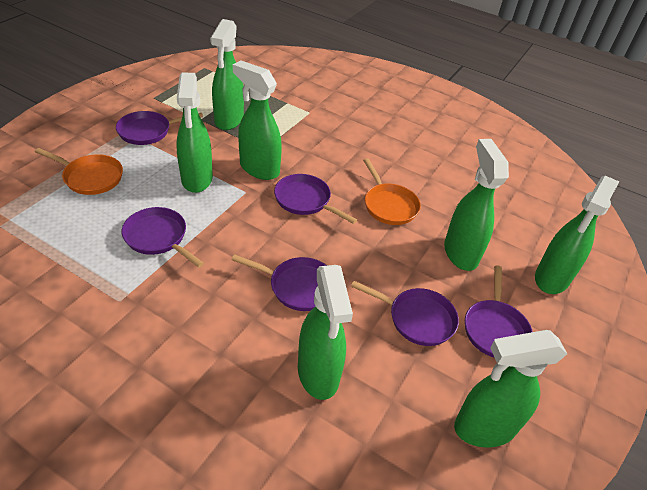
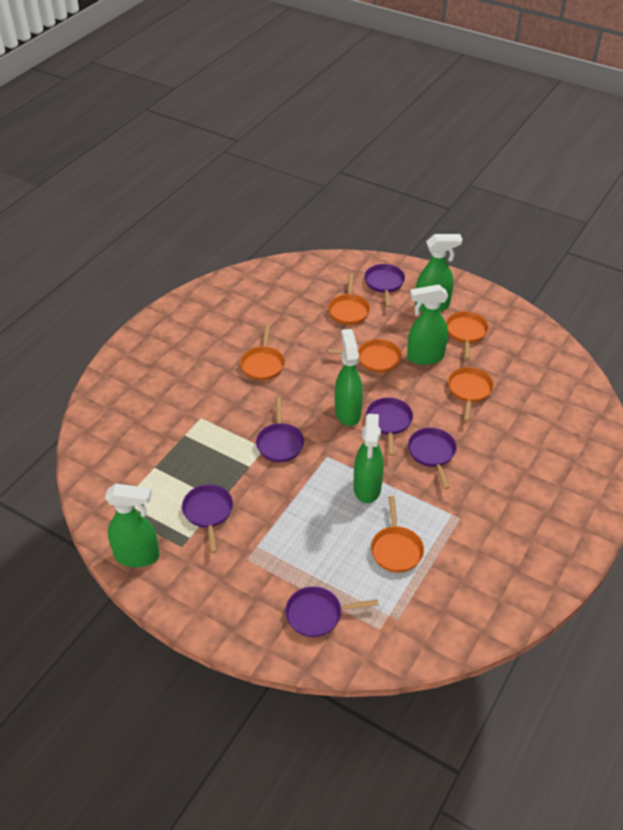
green spray bottle: [176,72,213,193] [210,19,244,130] [233,60,282,180] [298,265,353,400] [444,139,509,271] [454,330,567,448] [535,176,619,294] = 7 -> [105,484,159,567] [335,329,363,426] [354,414,384,503] [407,284,448,365] [415,234,463,312] = 5
orange pan: [35,148,123,195] [363,158,421,225] = 2 -> [240,324,285,380] [328,274,370,325] [328,339,402,373] [371,496,424,573] [446,311,489,360] [448,367,494,421] = 6

